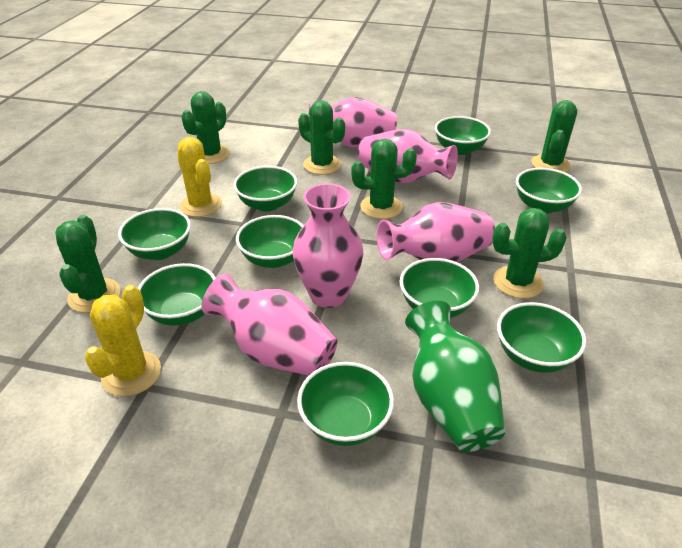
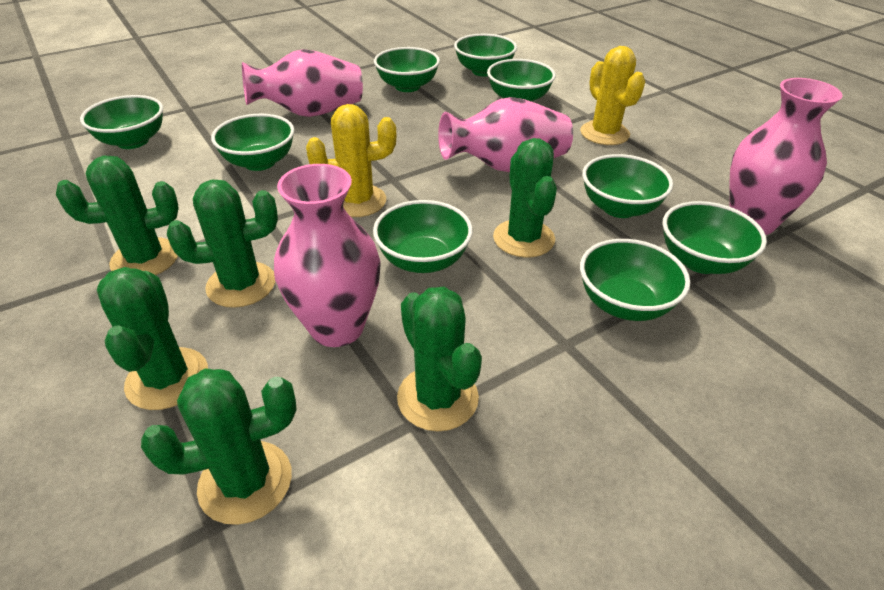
green vase: [405,301,505,452] = 1 -> none = 0
pink vase: [202,274,338,376] [293,183,363,308] [308,97,397,147] [358,129,458,183] [377,202,495,262] = 5 -> [242,49,363,117] [274,164,381,347] [438,97,573,172] [729,78,843,235] = 4

